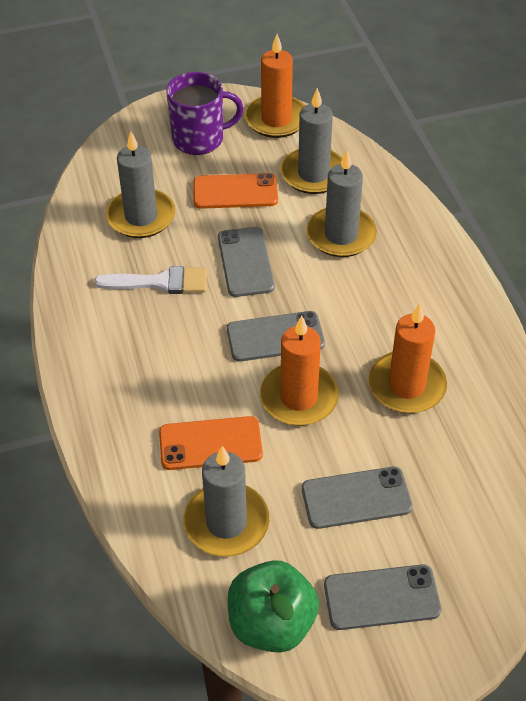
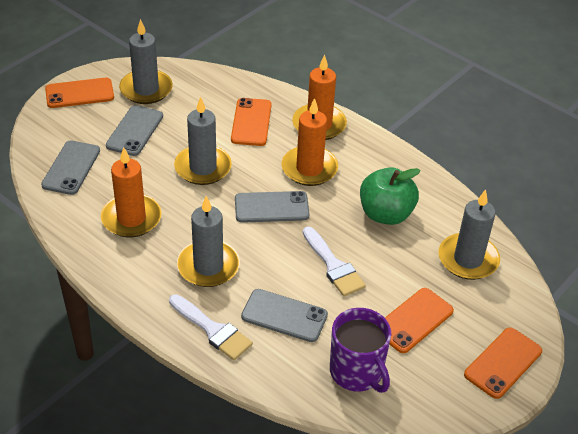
orange phone: [159,416,263,470] [193,173,278,209] = 2 -> [45,78,114,108] [231,98,271,146] [385,288,454,353] [464,327,542,399] = 4
white brush: [94,266,207,294] = 1 -> [169,294,253,360] [303,226,366,296] = 2

